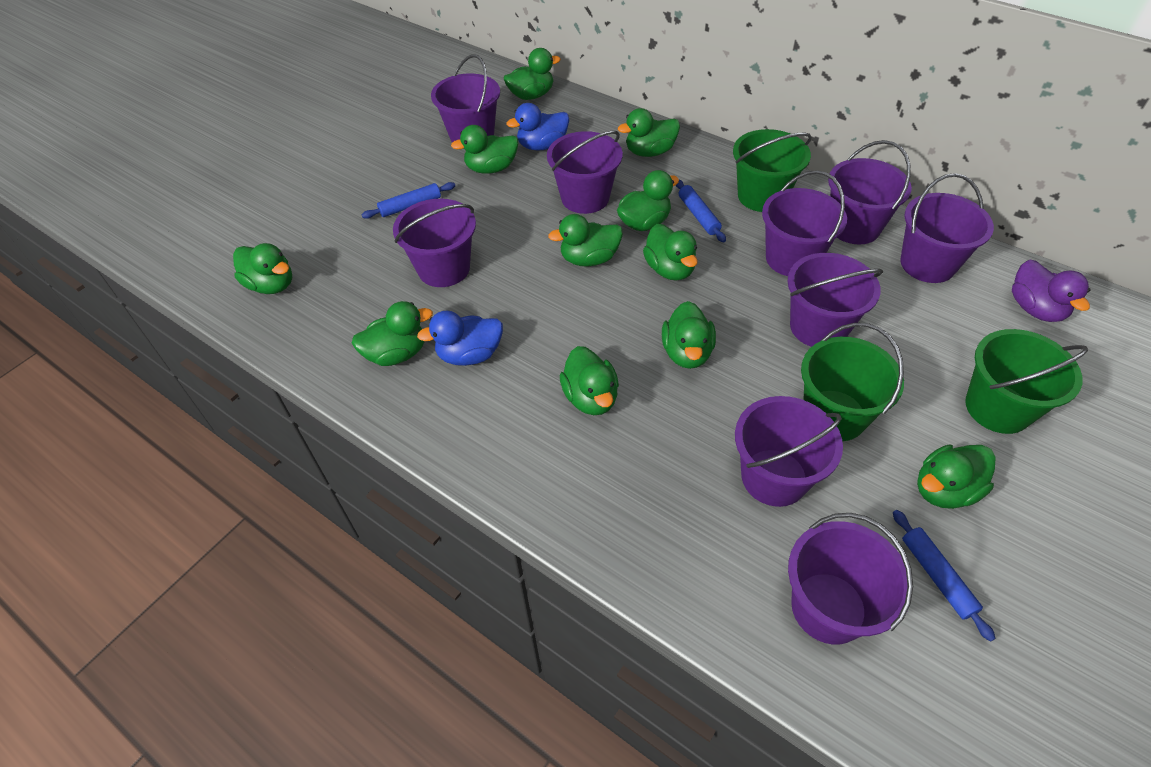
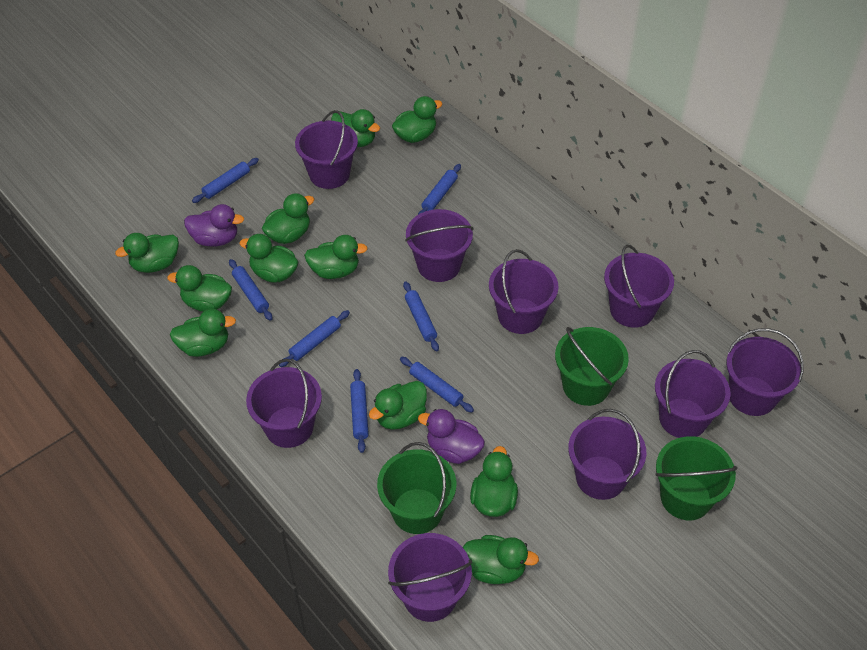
blue duck: [417,311,503,366] [507,103,569,150] = 2 -> none = 0
blue rolling pin: [362,182,455,219] [676,180,726,243] [893,510,995,642] = 3 -> [192,158,259,203] [229,259,272,321] [279,310,350,367] [350,369,369,453] [400,357,474,413] [403,281,439,351] [418,164,461,215] = 7
purple duck: [1012,260,1090,322] = 1 -> [184,204,244,246] [418,409,485,464] = 2

